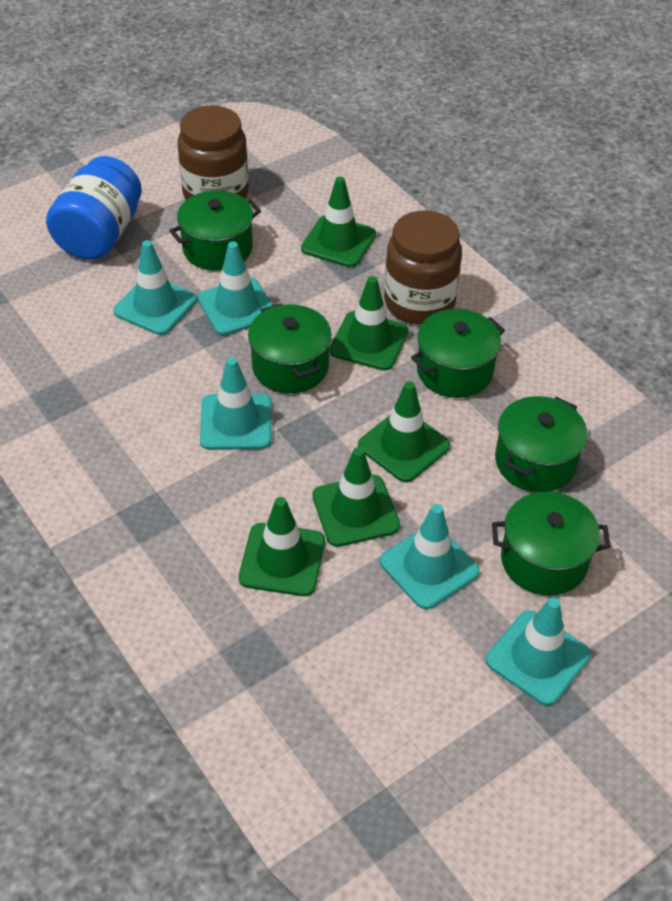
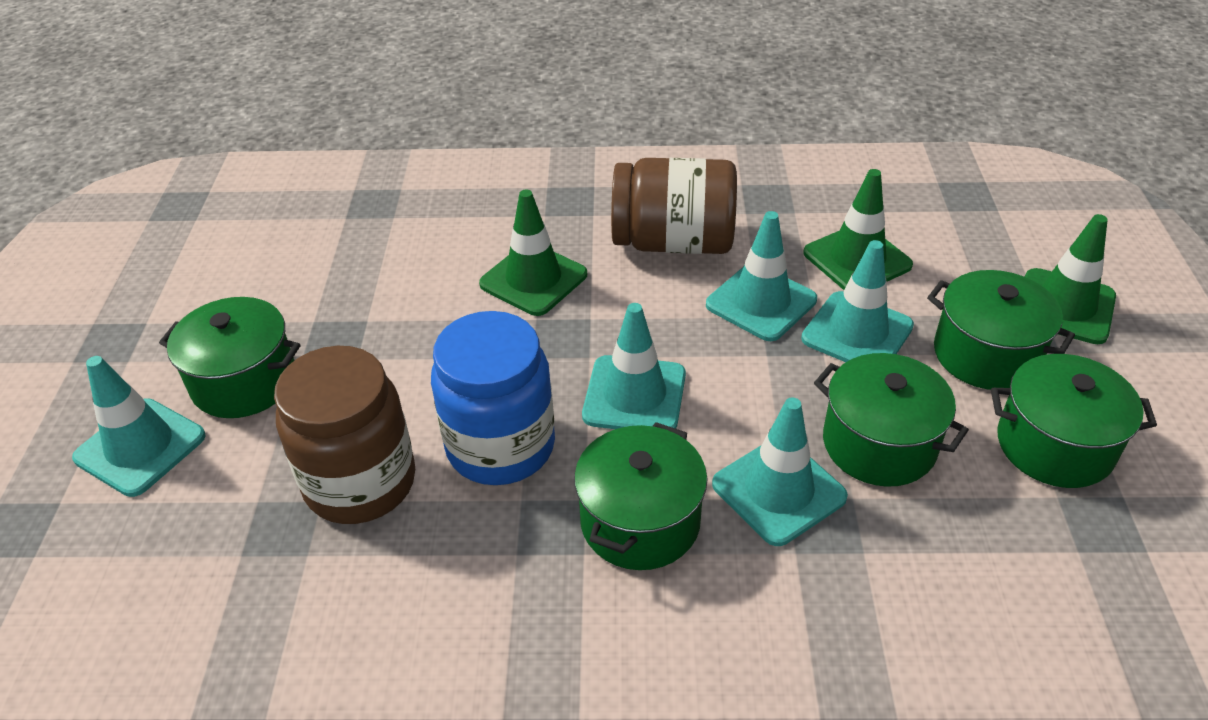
green traffic cone: [239,497,325,596] [301,177,376,267] [312,447,400,547] [330,276,408,371] [358,381,450,482] = 5 -> [479,190,587,316] [803,169,913,290] [1025,214,1116,344] = 3

